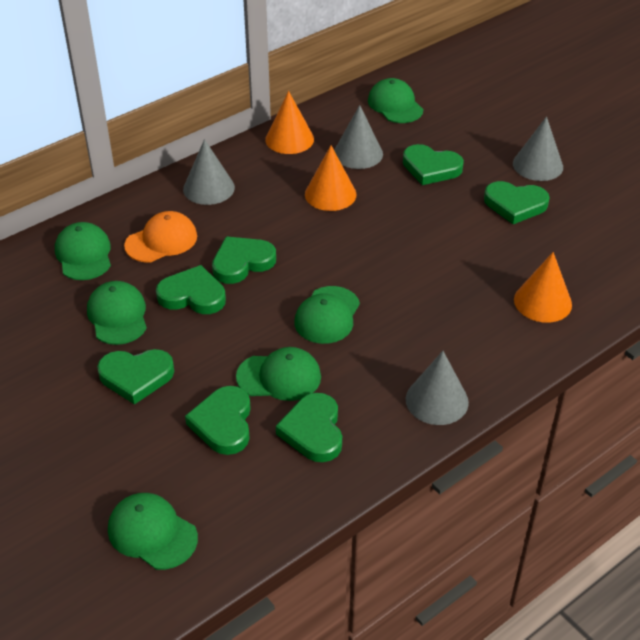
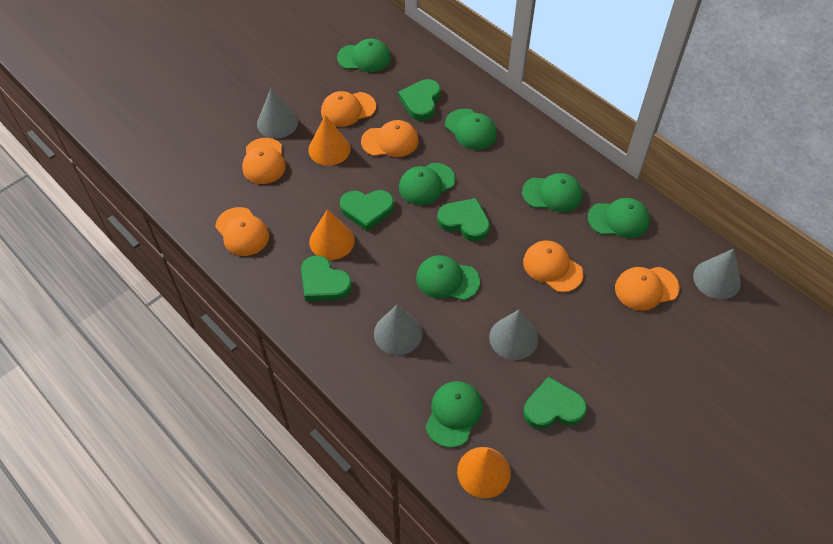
green cap: [55,222,111,280] [87,281,147,345] [108,493,198,570] [236,347,321,401] [294,286,360,344] [368,78,423,123] = 6 -> [337,38,391,72] [399,163,455,205] [416,255,480,300] [426,381,483,448] [445,109,497,150] [522,173,582,212] [588,198,650,238] = 7
green heart: [97,349,174,404] [156,265,226,314] [185,386,251,455] [212,236,276,284] [276,393,342,462] [403,144,464,185] [484,181,550,224] = 7 -> [301,255,352,301] [340,190,394,231] [398,79,441,121] [437,198,490,241] [523,376,587,429] = 5
orange cap: [124,211,197,262] = 1 -> [215,207,269,256] [242,138,286,184] [321,91,376,127] [361,120,419,157] [523,240,583,292] [615,267,679,311] = 6

